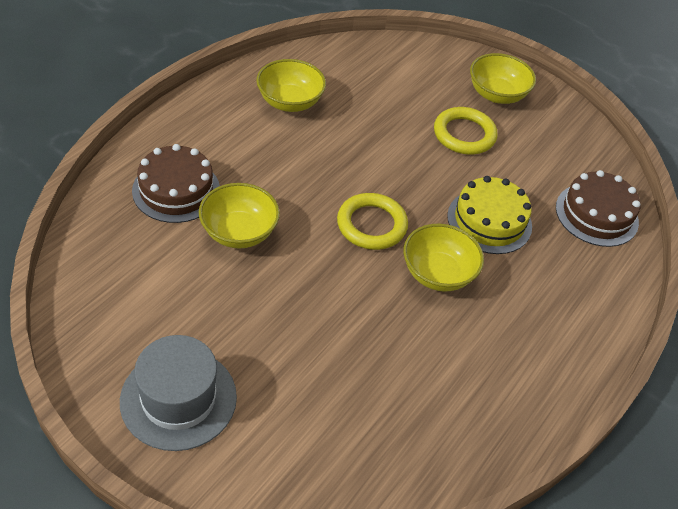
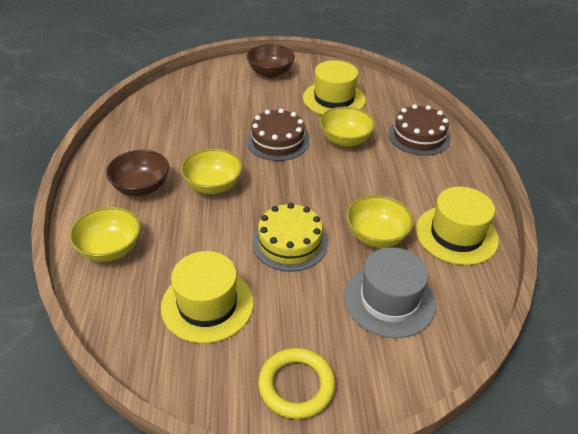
brown bowl: none = 0 -> [106,150,169,196] [247,44,295,78] = 2
yellow hat: none = 0 -> [161,251,254,343] [303,60,366,115] [416,187,499,265] = 3
yellow ring: [337,193,408,250] [434,107,498,154] = 2 -> [258,348,335,419] = 1

